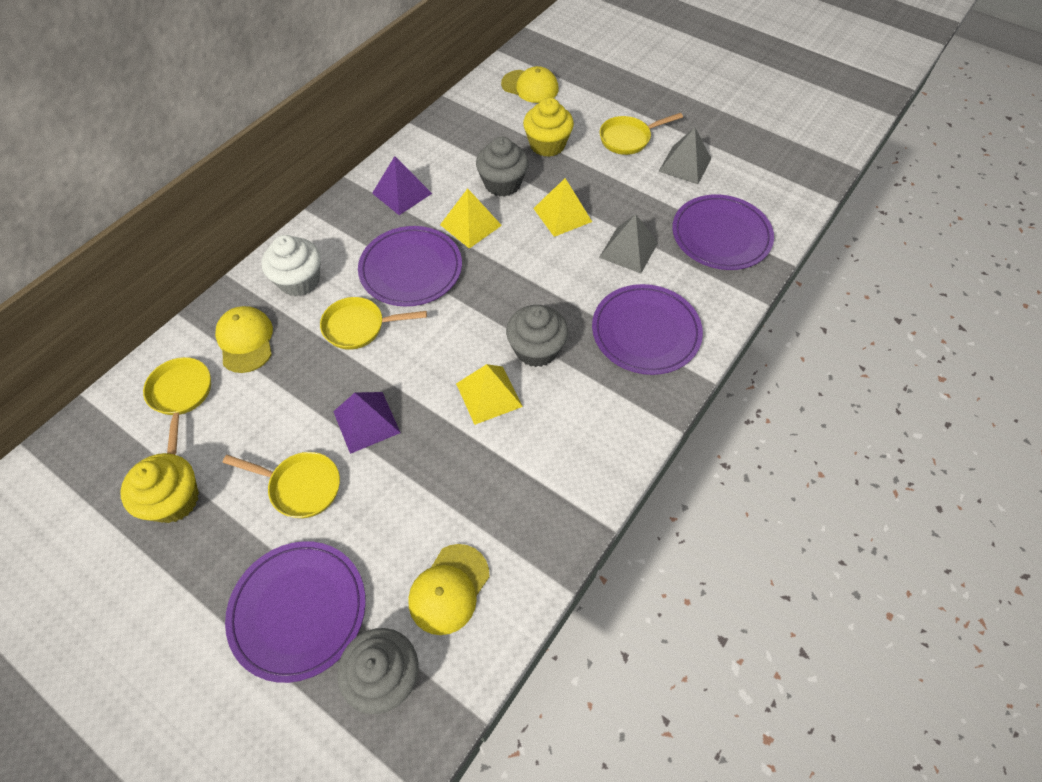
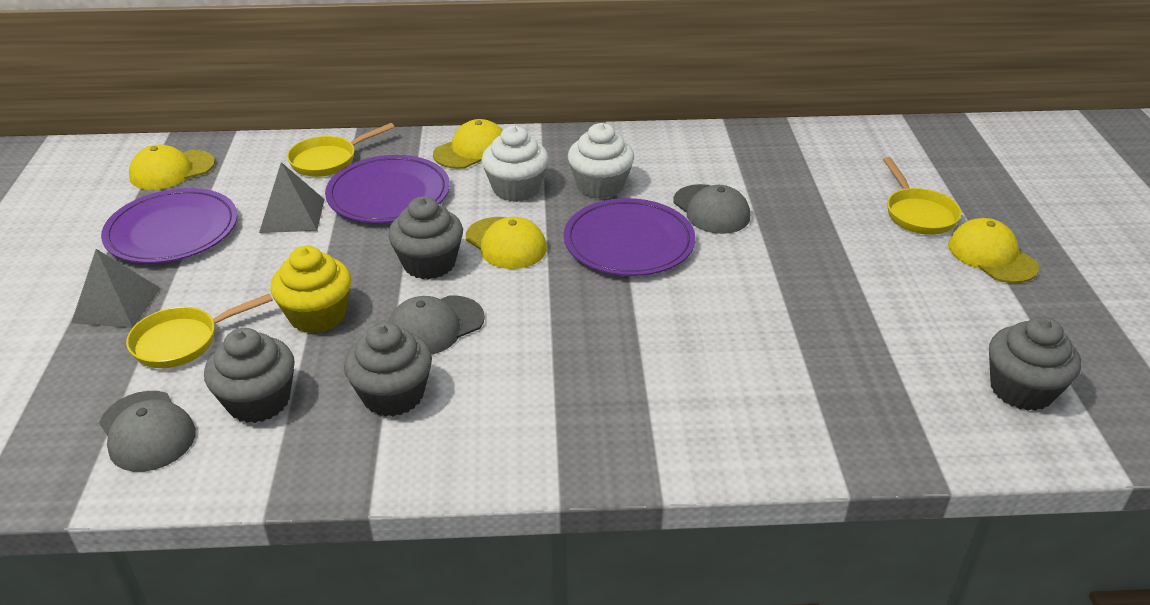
grey cap: none = 0 -> [99,391,196,472] [388,296,485,355] [673,184,750,234] = 3
grey cupcake: [337,628,419,714] [476,137,528,197] [506,305,568,367] = 3 -> [204,328,295,423] [344,322,432,417] [388,196,463,279] [989,316,1081,411] = 4
purple plate: [225,541,366,683] [358,226,462,306] [592,284,703,375] [672,195,774,270] = 4 -> [101,188,238,263] [325,155,450,223] [564,198,695,276] = 3
purple pyramid: [333,392,401,454] [372,156,432,215] = 2 -> none = 0
white cupcake: [261,235,321,296] = 1 -> [482,126,549,202] [568,123,634,199] = 2
yellow cap: [215,306,273,373] [408,544,489,635] [501,66,559,103] = 3 -> [129,144,215,190] [433,119,503,169] [466,217,547,269] [948,218,1039,283] = 4
yellow cupcake: [120,453,199,523] [523,97,574,157] = 2 -> [270,246,351,333] = 1
yellow pan: [143,357,211,455] [223,452,340,518] [320,297,427,350] [600,113,683,155] = 4 -> [126,293,273,368] [287,123,395,177] [883,157,962,235] = 3
yellow pyramid: [440,188,502,249] [456,364,523,425] [533,178,592,237] = 3 -> none = 0

